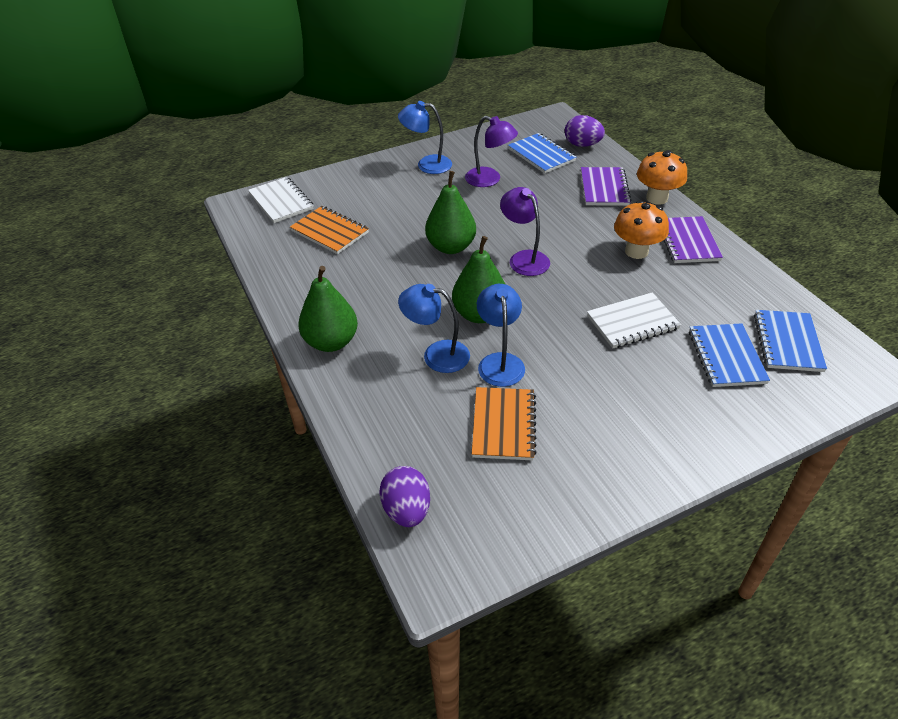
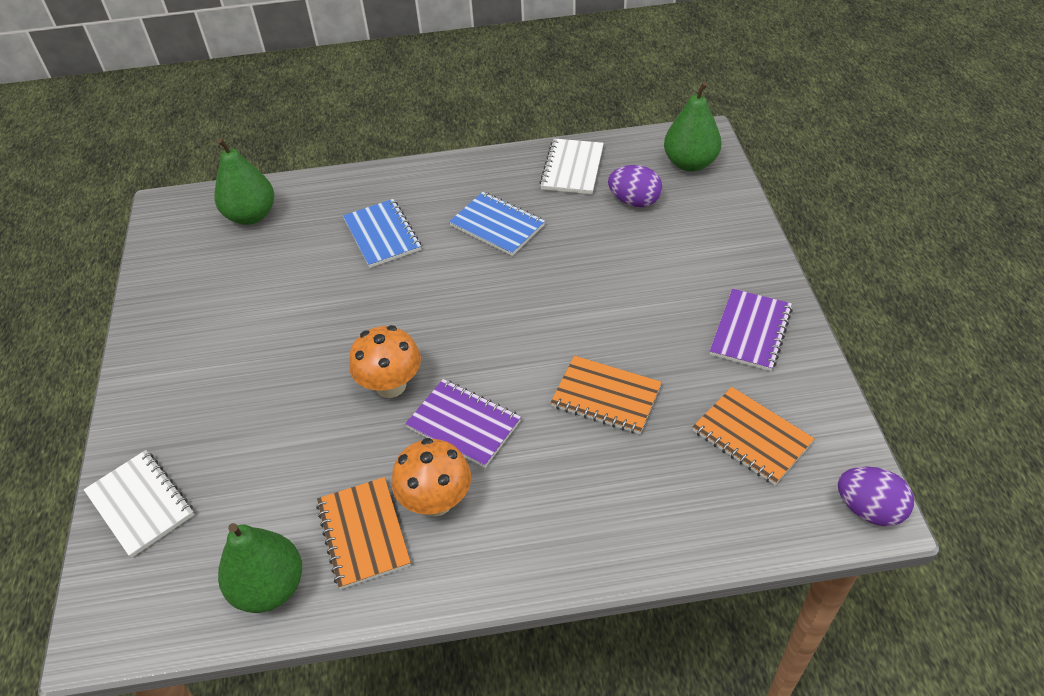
blue lamp: [398,101,452,174] [398,284,470,373] [477,284,525,387] = 3 -> none = 0
blue notebook: [508,133,577,173] [689,323,770,387] [754,310,827,372] = 3 -> [343,199,421,268] [449,192,545,256] = 2
orange notebook: [290,206,369,254] [472,387,537,460] = 2 -> [316,477,411,589] [551,356,662,434] [693,387,815,485] = 3
purple lamp: [465,116,518,187] [500,187,550,276] = 2 -> none = 0

